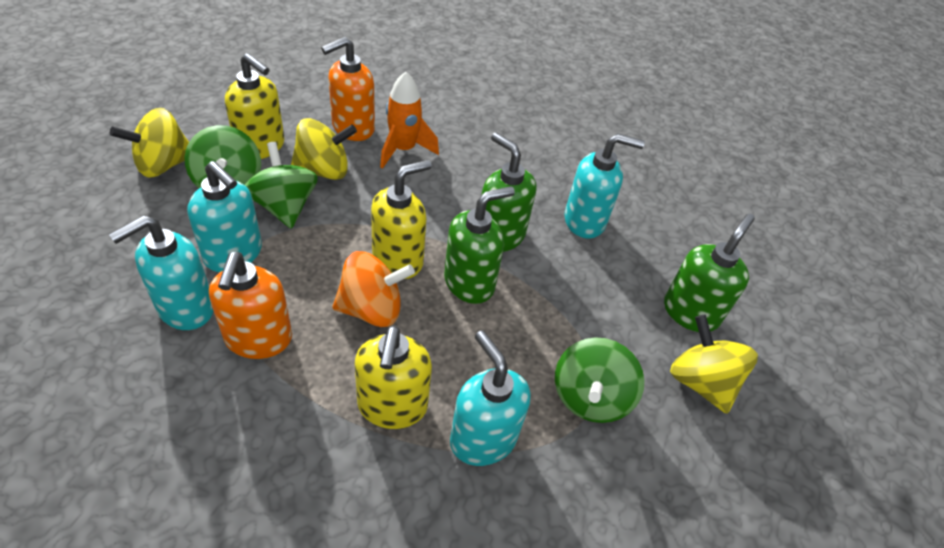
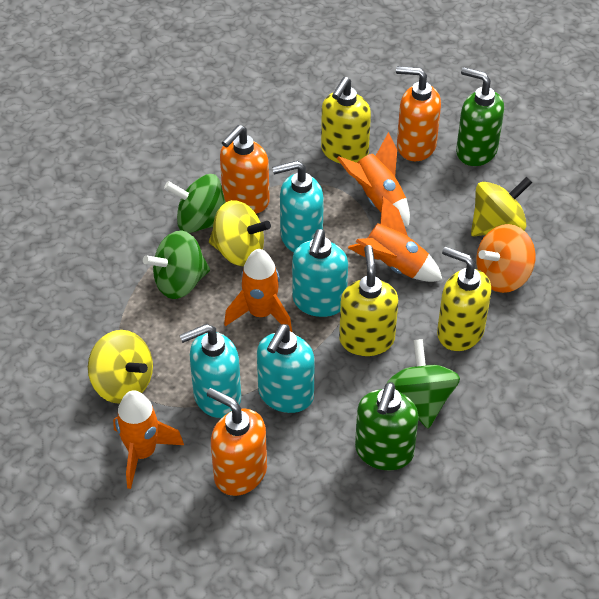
green soap dispenser: [444,186,515,304] [481,132,536,252] [664,214,755,332] = 3 -> [355,382,419,470] [456,67,504,166] = 2
orange rocket: [380,72,439,169] = 1 -> [113,390,184,489] [224,249,292,332] [337,132,410,228] [348,196,443,282] = 4
orange soap dispenser: [209,252,292,359] [321,37,375,141] = 2 -> [207,388,267,496] [220,125,270,214] [396,66,441,161] = 3

